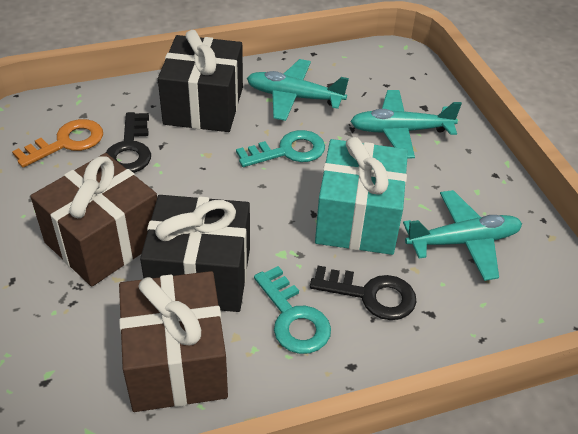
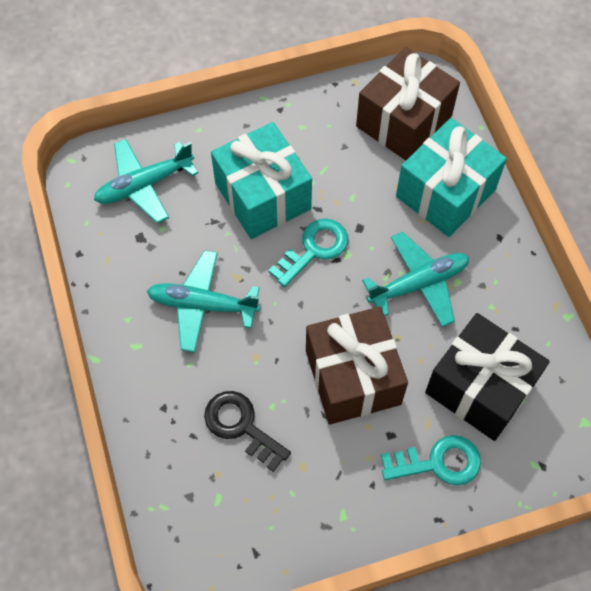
black gift: [140,195,250,312] [158,30,243,132] = 2 -> [425,313,550,441] = 1
black key: [106,112,151,173] [310,266,417,320] = 2 -> [204,391,291,472] = 1
orange key: [12,119,103,167] = 1 -> none = 0
turquoise gift: [315,137,408,255] = 1 -> [211,122,312,239] [396,118,507,237] = 2

